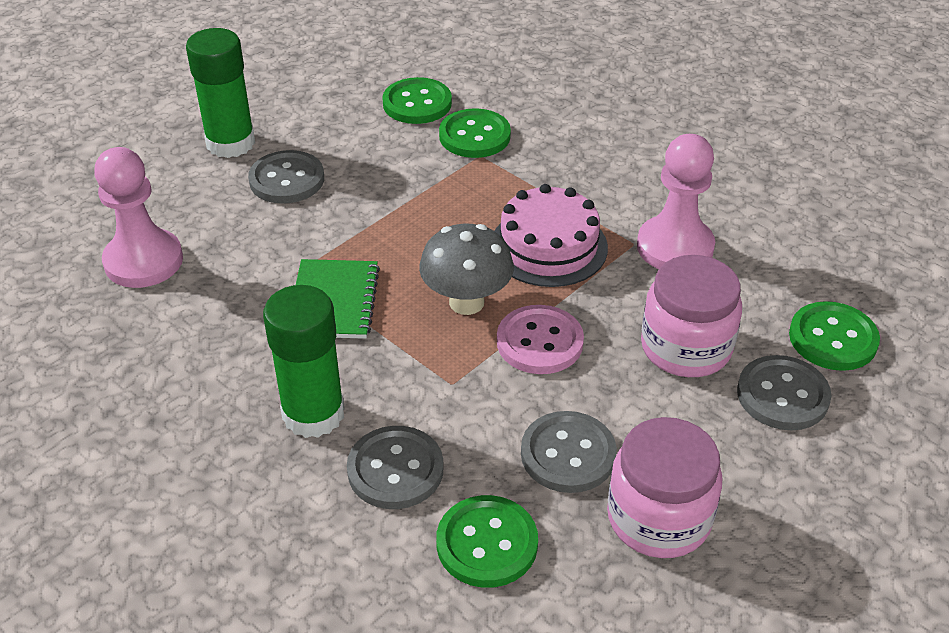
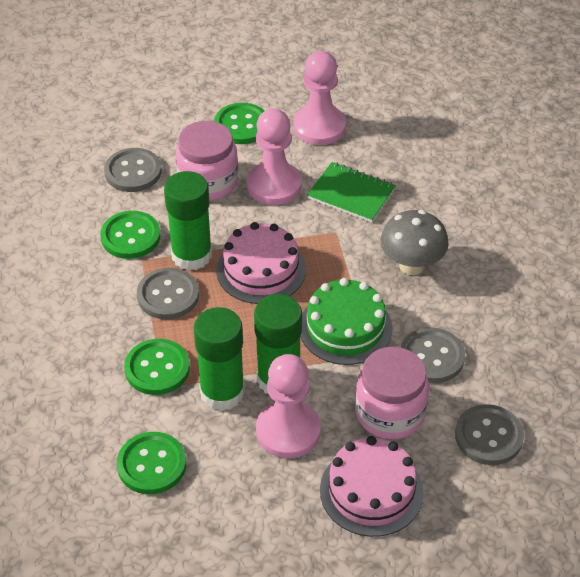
green cake: none = 0 -> [300,278,392,365] = 1
green glue stick: [186,28,255,158] [263,285,345,438] = 2 -> [164,171,212,271] [194,307,245,411] [254,294,302,394] = 3
pink button: [497,305,584,374] = 1 -> none = 0
pink cake: [494,184,608,287] = 1 -> [216,222,306,304] [320,436,424,537] = 2
pink pawn: [94,147,183,288] [637,134,715,269] = 2 -> [247,108,302,205] [256,354,321,458] [293,51,346,145] = 3

